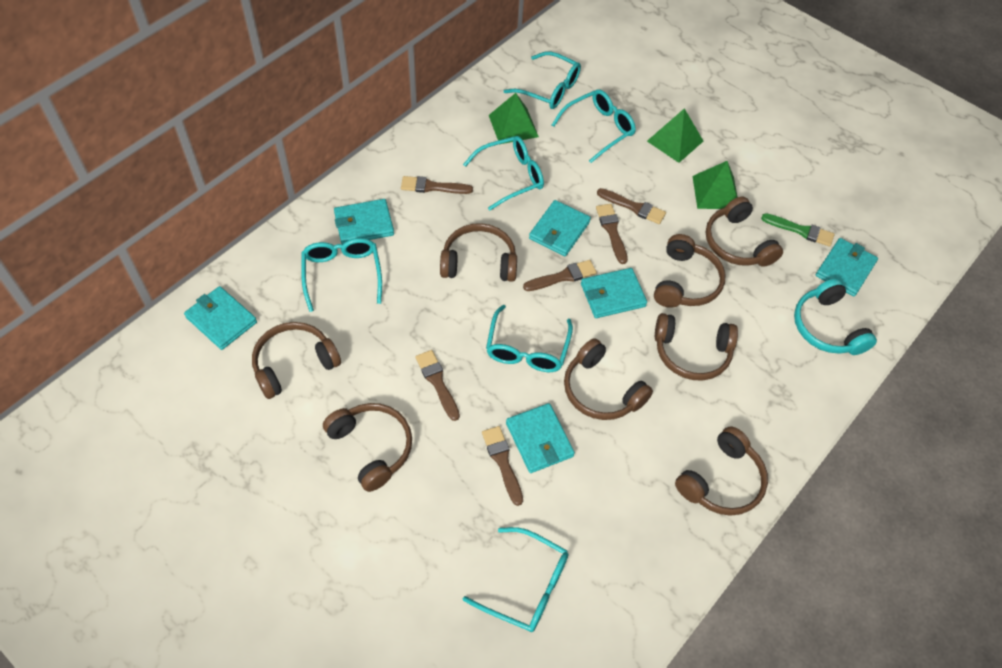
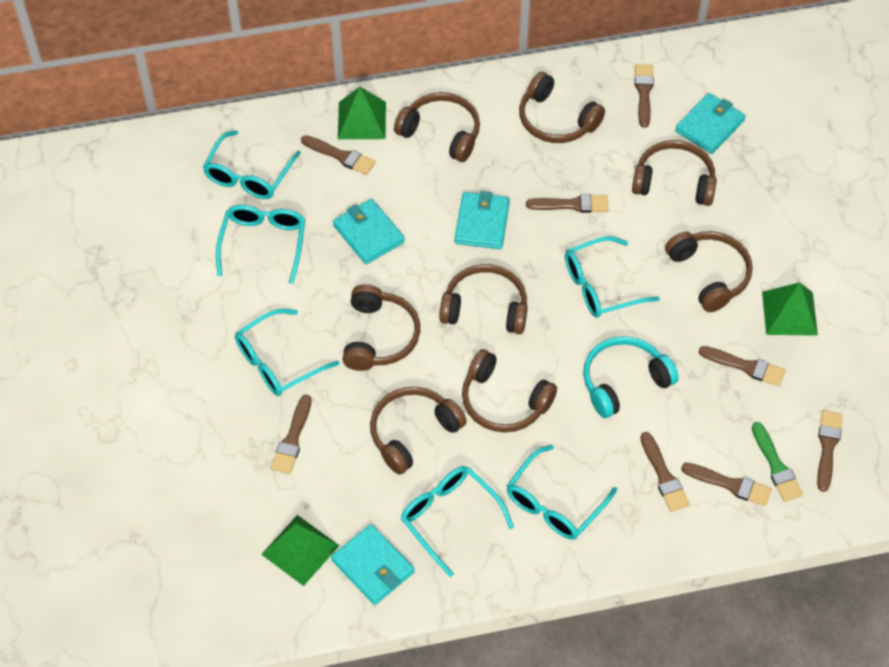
brown brush: [401,176,473,194] [416,350,460,421] [482,426,523,506] [523,260,597,291] [596,204,628,264] [597,188,666,224] = 6 -> [271,395,311,474] [301,135,375,175] [526,194,608,213] [635,64,654,128] [640,432,690,512] [681,463,772,506] [699,346,785,386] [817,410,843,492] = 8
turquoise wallet: [184,286,257,350] [334,199,394,245] [506,403,575,473] [529,200,591,256] [581,268,647,318] [816,238,878,297] = 6 -> [331,524,415,605] [333,199,405,264] [455,191,510,249] [675,93,745,154] = 4

